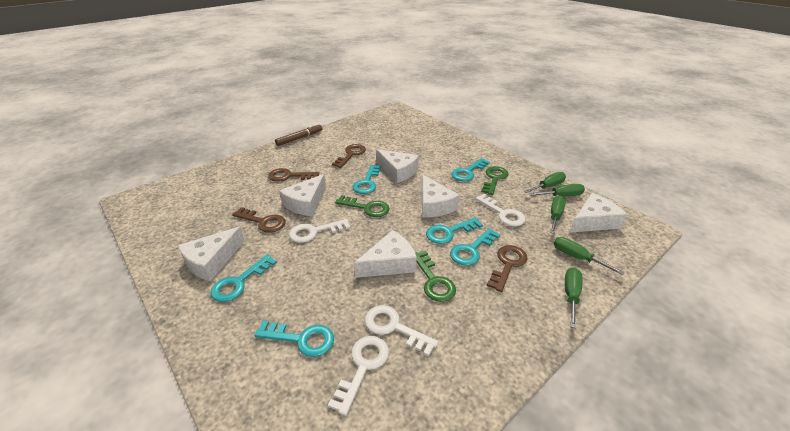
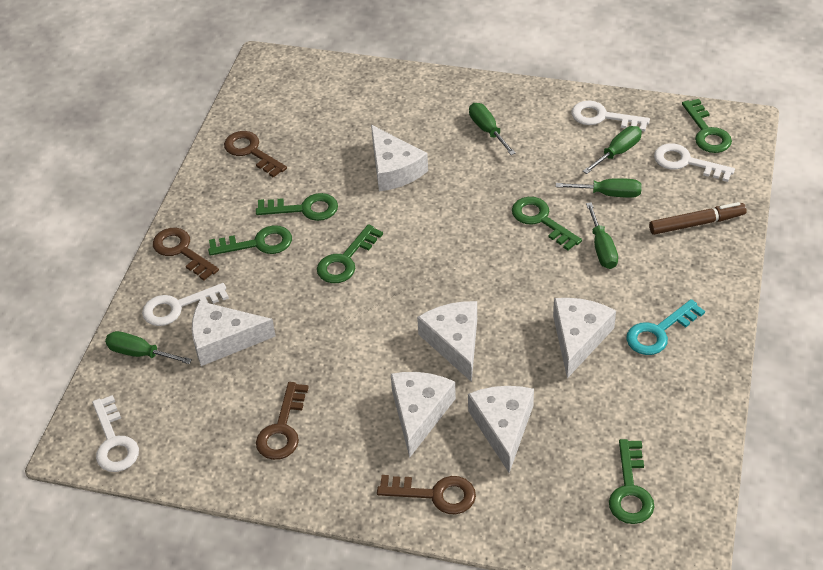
green key: [335,195,390,217] [415,250,456,302] [481,166,509,195] = 3 -> [208,225,292,256] [256,193,338,221] [317,224,383,283] [512,197,582,251] [609,439,654,524] [682,99,732,153] = 6
turquoise key: [211,255,277,302] [254,321,334,357] [353,165,381,194] [426,217,483,244] [450,228,500,266] [451,158,490,181] = 6 -> [626,299,705,355] = 1

